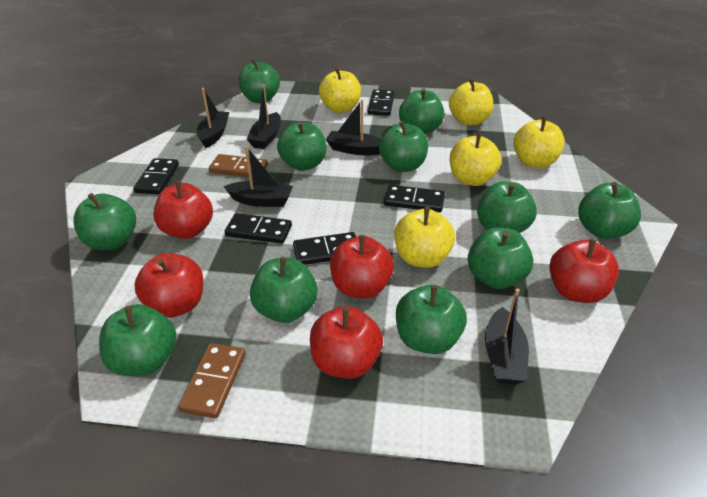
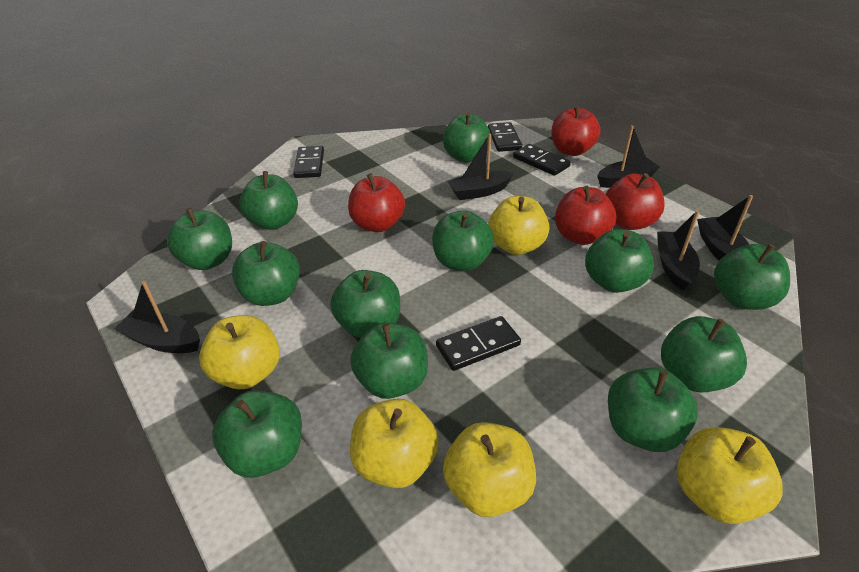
black domino: [133,158,179,194] [224,213,292,244] [293,232,356,265] [368,89,395,116] [384,185,445,212] = 5 -> [293,146,324,178] [436,316,521,371] [488,122,522,152] [513,144,571,176] = 4
brown domino: [178,343,246,418] [209,154,268,178] = 2 -> none = 0
green apple: [73,193,136,251] [99,304,176,376] [238,58,280,103] [250,257,318,323] [277,121,326,171] [379,121,428,172] [396,285,467,354] [399,88,444,134] [468,227,533,289] [477,182,537,233] [578,182,641,239] = 11 -> [167,208,232,270] [212,390,302,478] [232,241,300,306] [239,171,298,230] [330,270,400,338] [350,322,428,399] [432,211,494,271] [443,112,492,162] [585,229,654,293] [608,368,698,452] [661,316,747,392] [714,244,790,310] = 12
red apple: [135,253,203,318] [154,181,213,239] [310,306,383,379] [330,235,394,298] [549,239,619,303] = 5 -> [348,173,405,232] [552,105,601,156] [555,186,616,245] [606,173,665,230] = 4

